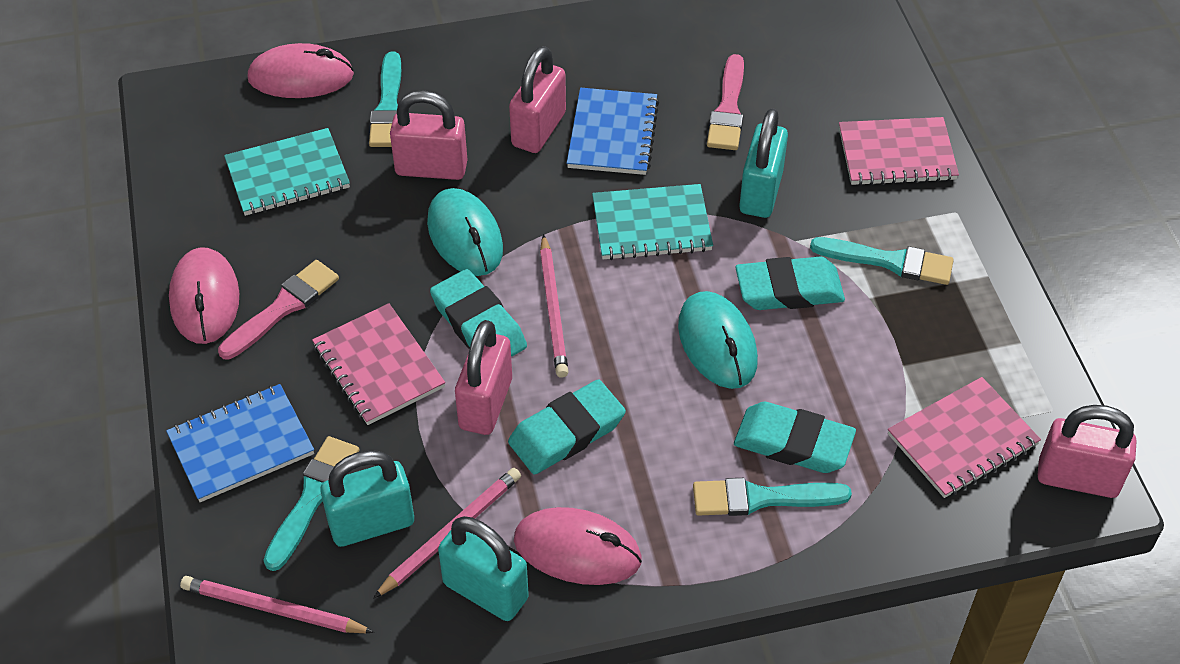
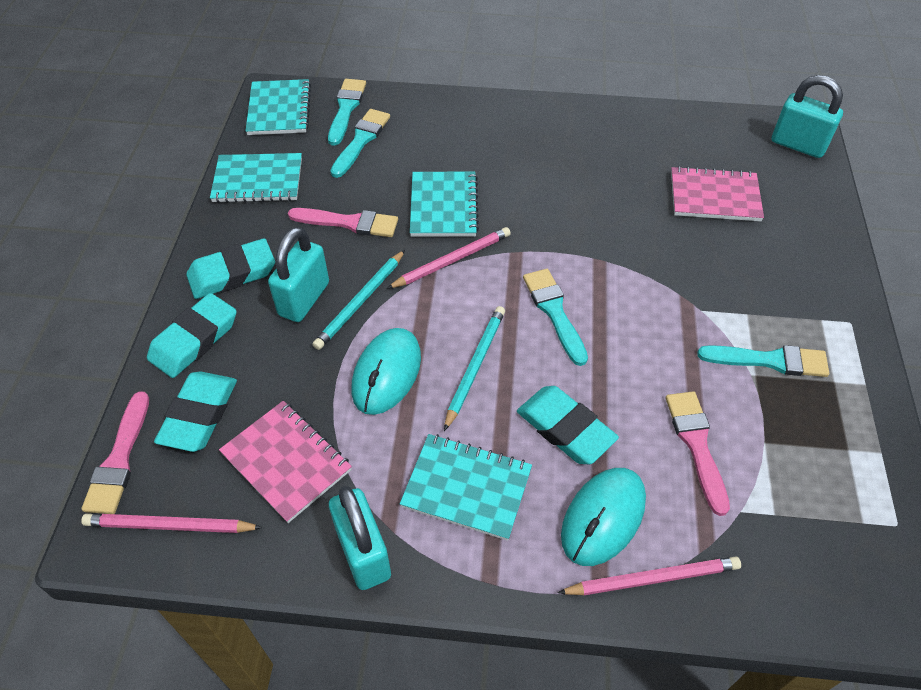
blue notebook: [166,384,314,502] [567,88,659,175] = 2 -> none = 0
pink brush: [218,260,339,359] [707,54,744,150] = 2 -> [81,391,149,514] [288,208,398,237] [665,391,730,516] = 3
pink mouse: [169,247,239,344] [247,43,354,98] [514,507,642,585] = 3 -> none = 0
pink notebook: [312,303,446,425] [839,117,959,186] [888,377,1041,498] = 3 -> [219,401,352,523] [671,166,764,221] = 2
pink padlock: [390,90,468,180] [455,320,512,435] [509,46,566,153] [1037,405,1137,498] = 4 -> none = 0
turquoise notebook: [224,128,350,216] [592,184,713,260] = 2 -> [210,153,302,203] [245,79,311,135] [400,434,532,541] [410,172,479,237] = 4
turquoise pencil: none = 0 -> [312,250,405,350] [444,306,505,431] = 2

